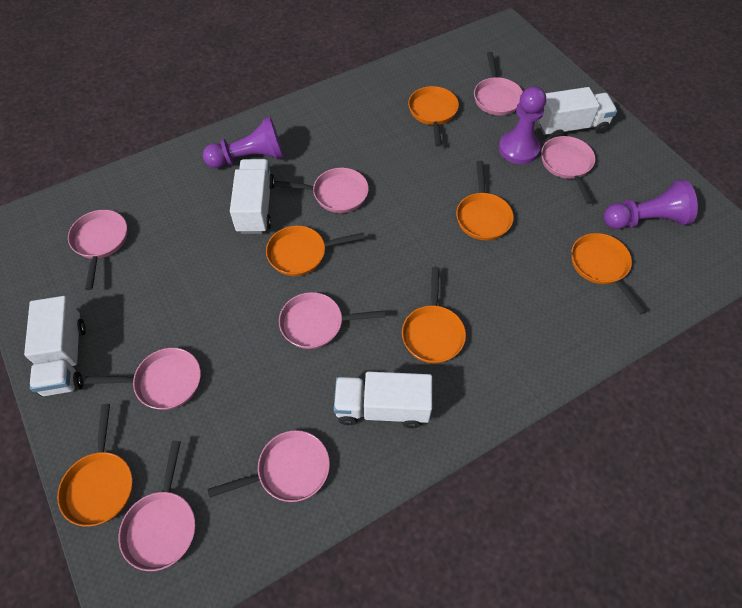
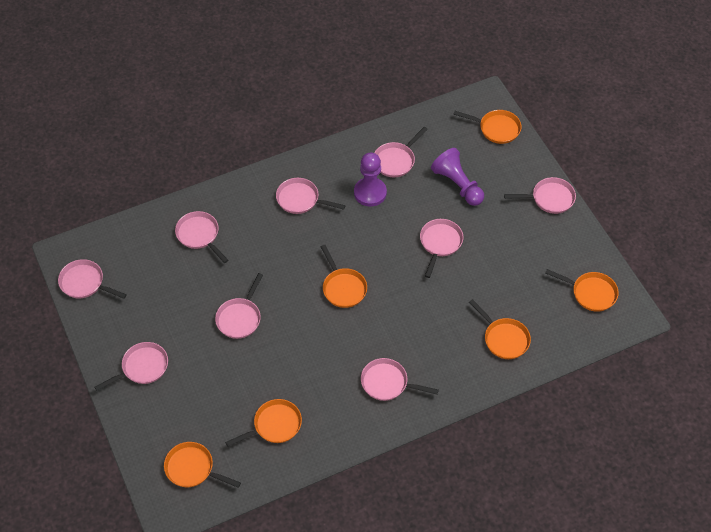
pink pan: [68,210,127,290] [84,348,201,410] [118,441,195,571] [207,430,330,502] [274,168,369,213] [279,292,386,349] [474,52,523,116] [541,136,595,204] = 8 -> [58,259,127,299] [95,342,168,391] [175,211,228,263] [215,273,263,339] [276,178,346,214] [361,358,439,401] [375,127,428,177] [420,219,463,278] [504,177,576,214] = 9
purple pawn: [203,116,284,168] [499,86,546,164] [603,179,698,229] = 3 -> [354,153,387,206] [431,148,484,206] = 2
white truck: [24,296,86,396] [230,159,275,234] [334,371,432,428] [538,87,617,139] = 4 -> none = 0

